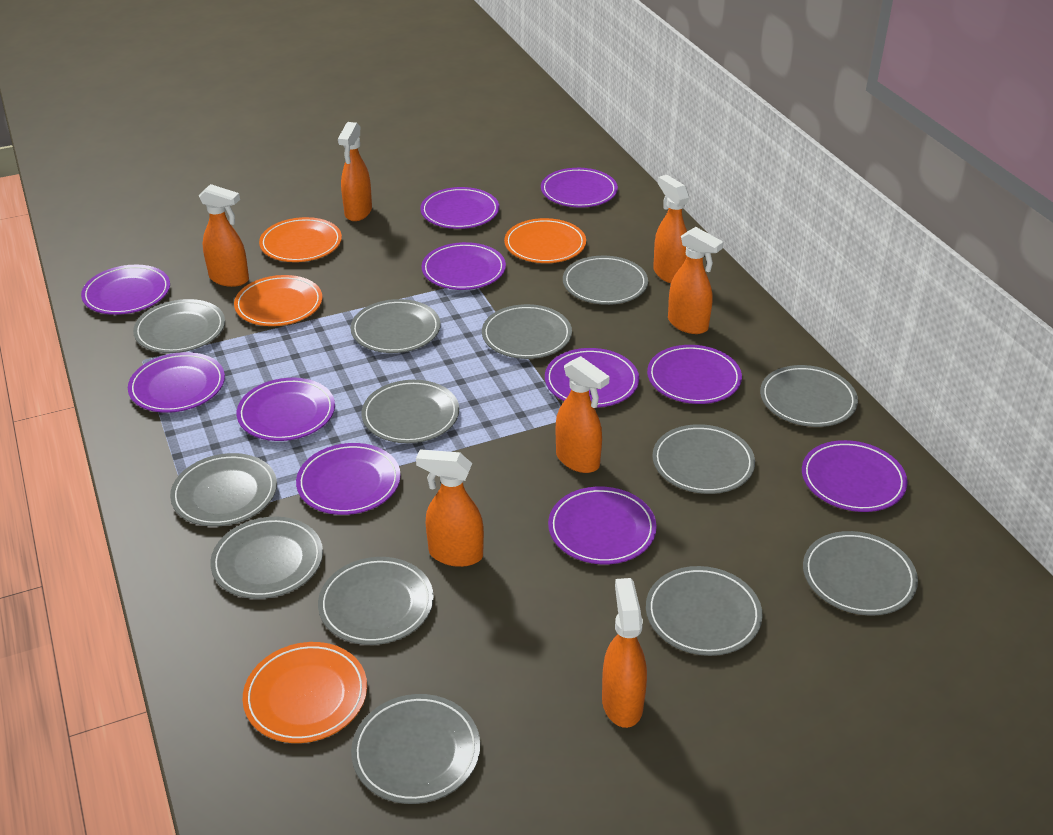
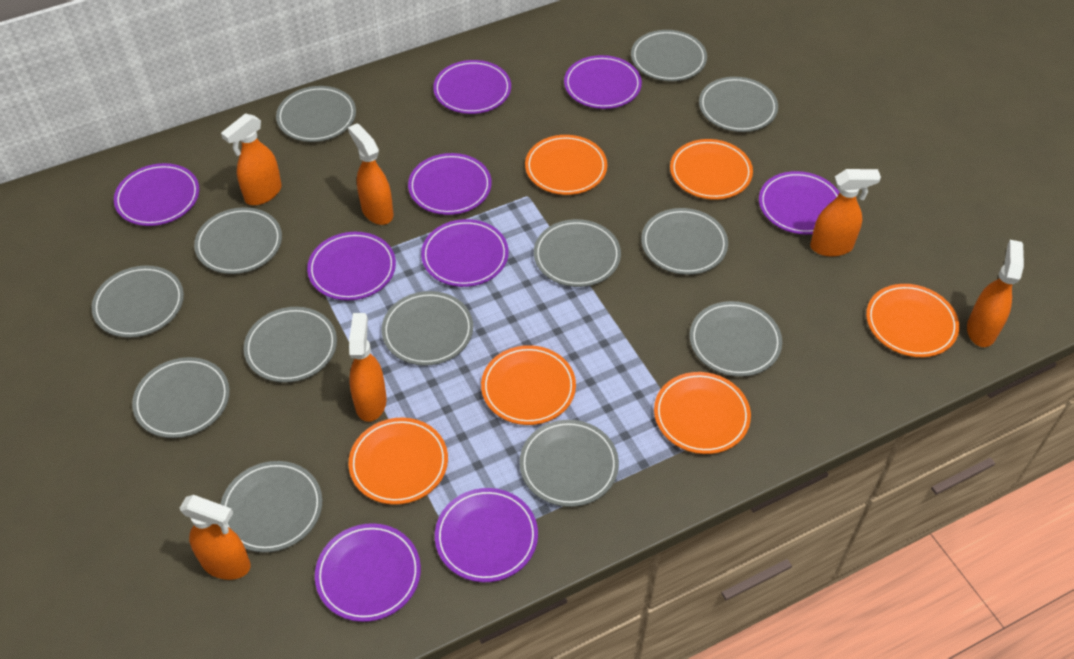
orange plate: [234,275,322,326] [243,642,367,743] [259,217,342,262] [504,218,586,263] = 4 -> [348,418,448,505] [481,345,576,425] [525,135,607,195] [654,372,751,454] [670,139,753,200] [866,284,959,357] = 6
orange spray bottle: [199,184,249,287] [338,122,372,221] [416,449,484,567] [556,356,610,473] [602,578,647,728] [653,175,689,283] [668,227,724,334] = 7 -> [180,495,251,580] [221,113,282,205] [348,123,393,225] [349,313,387,422] [810,169,881,257] [967,240,1024,347] = 6
purple plate: [81,265,170,315] [128,352,225,413] [237,378,335,441] [296,443,401,515] [420,187,499,229] [422,242,506,290] [541,168,618,208] [545,348,639,408] [548,487,657,564] [647,345,742,404] [802,440,907,512] = 11 -> [114,163,199,226] [307,232,396,300] [315,523,421,622] [408,153,492,215] [421,219,509,287] [433,60,511,114] [435,488,538,582] [564,55,642,109] [759,171,840,235] = 9

